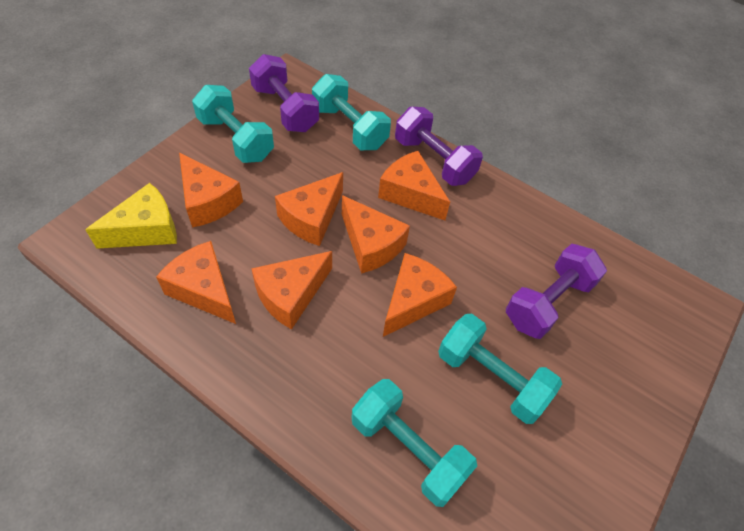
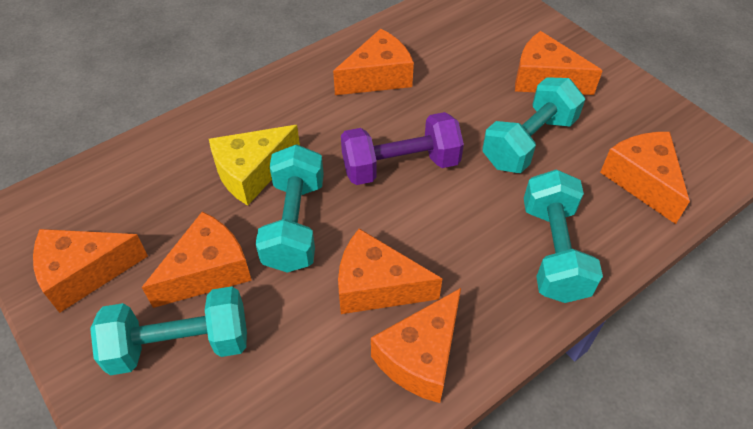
purple dumbbell: [249,54,319,132] [395,107,483,186] [506,244,607,339] = 3 -> [341,112,464,185] = 1

